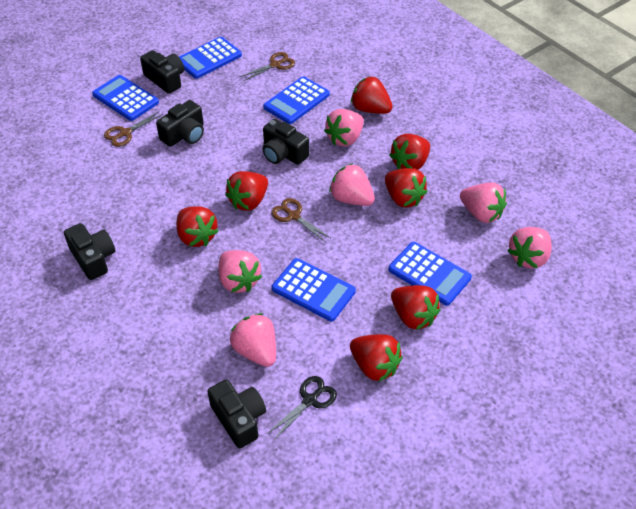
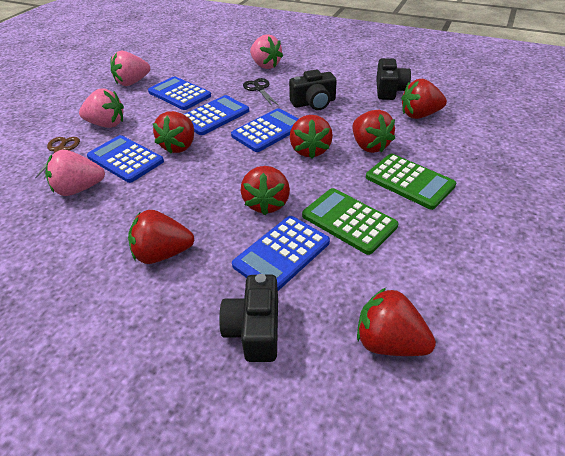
black camera: [64,223,115,280] [140,50,184,94] [156,100,204,147] [207,380,266,448] [262,119,309,165] = 5 -> [219,274,278,362] [289,69,337,110] [376,58,411,100] = 3
brown scissors: [104,112,163,147] [240,52,295,81] [271,198,330,242] = 3 -> [35,137,80,179] = 1
green calculator: none = 0 -> [302,188,399,255] [366,154,456,210] = 2
pink strawberry: [218,250,262,293] [230,313,276,367] [324,109,364,146] [329,163,375,206] [460,182,507,223] [507,227,552,269] = 6 -> [45,150,105,196] [79,89,124,128] [110,51,150,86] [250,34,283,69] = 4

